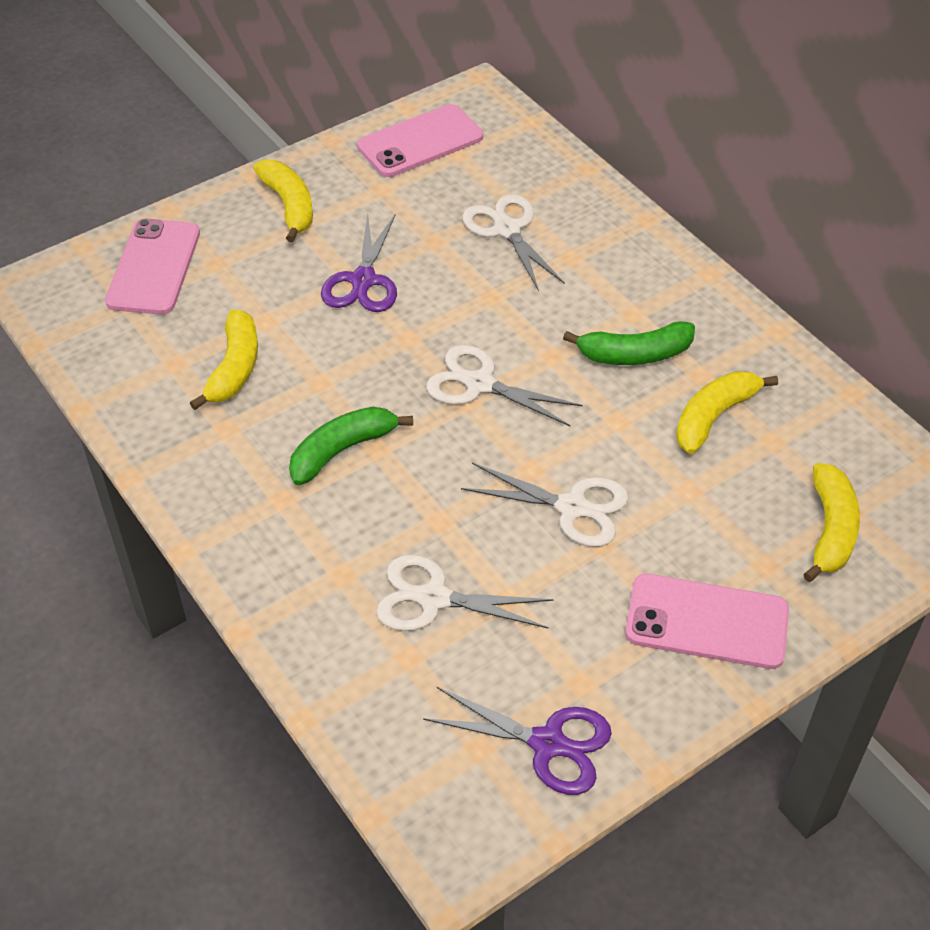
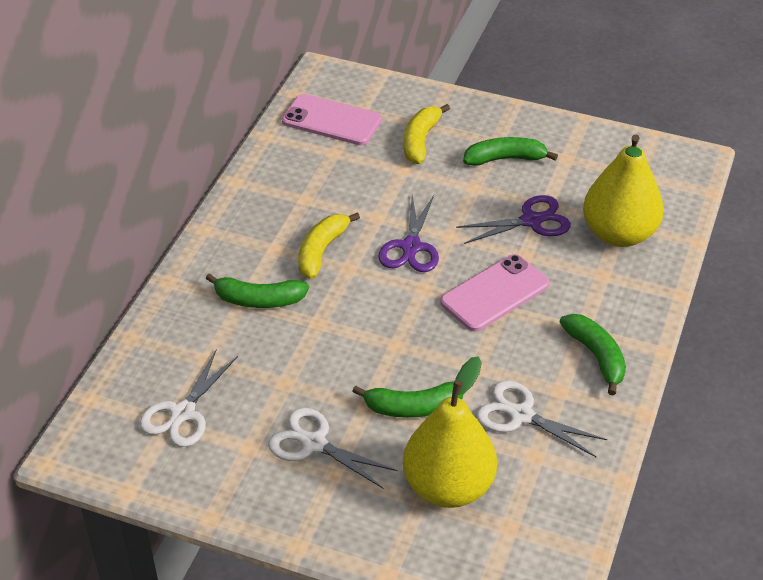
green banana: [289,407,413,485] [563,321,695,365] = 2 -> [206,273,309,308] [352,381,463,418] [463,137,558,166] [560,314,626,395] = 4
pink phone: [105,218,200,315] [357,104,483,177] [625,574,789,669] = 3 -> [282,94,382,145] [440,254,549,331] = 2
white scissors: [376,555,554,631] [426,345,583,427] [461,463,629,547] [462,194,565,291] = 4 -> [140,349,238,447] [268,408,397,488] [477,380,607,457] = 3
yellow banana: [190,310,258,410] [254,159,313,242] [676,371,778,454] [803,463,860,582] = 4 -> [298,212,360,279] [404,104,450,164] = 2
yellow pear: none = 0 -> [403,356,497,508] [583,134,664,247] = 2

